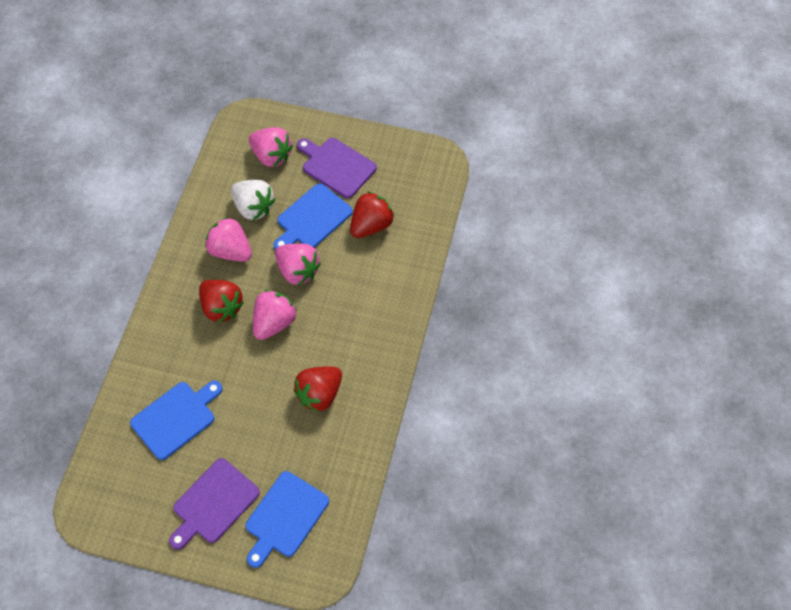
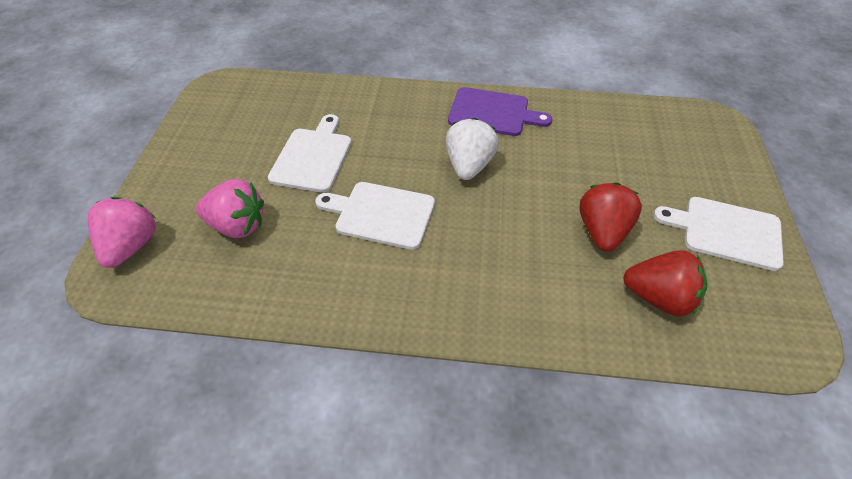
blue cutting board: [130,381,222,460] [245,471,329,568] [273,183,353,250] = 3 -> none = 0
pink strawberry: [205,217,252,262] [249,127,293,167] [253,290,297,340] [275,244,321,285] = 4 -> [88,197,155,268] [196,179,264,238] = 2
purple cutting board: [169,458,260,550] [297,138,377,198] = 2 -> [448,87,552,136] = 1
red strawberry: [199,280,244,323] [293,366,342,413] [350,192,395,238] = 3 -> [579,182,642,252] [623,250,708,317] = 2
white cutting board: none = 0 -> [268,114,352,193] [315,182,435,250] [653,197,784,271] = 3

